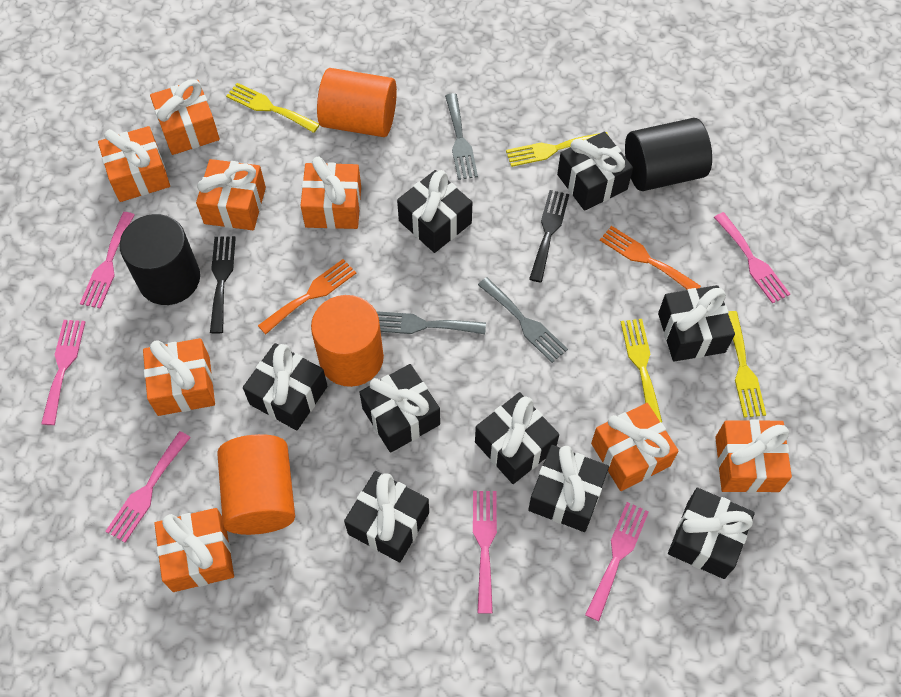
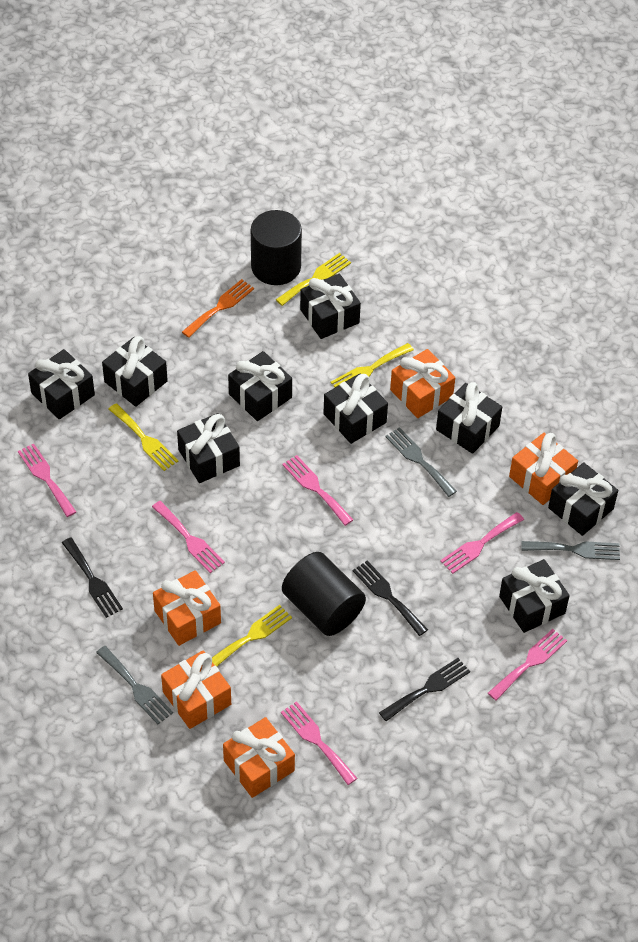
black fork: [210,236,236,334] [529,190,569,282] = 2 -> [62,537,123,618] [353,561,428,636] [379,658,470,721] = 3
orange cylinder: [217,434,295,535] [311,295,384,387] [317,68,397,137] = 3 -> none = 0
orange fork: [258,259,356,334] [600,226,701,290] = 2 -> [182,279,254,338] = 1
orange gift: [98,126,170,202] [143,338,215,416] [150,79,220,155] [154,508,234,592] [196,159,266,230] [301,157,361,229] [591,403,678,491] [715,419,792,493] = 8 -> [153,570,221,646] [161,650,231,729] [223,717,295,798] [390,349,455,418] [509,433,578,505] = 5

